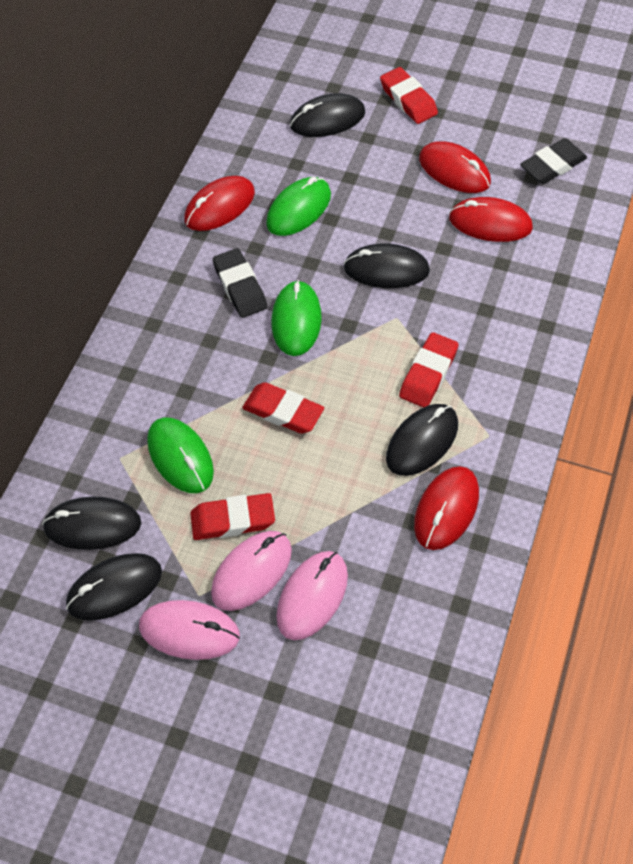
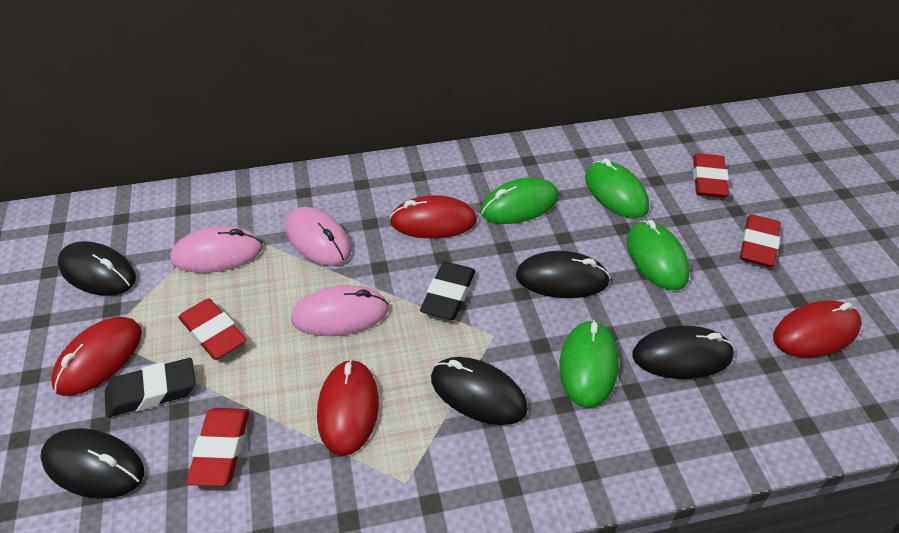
green mouse: [147,417,214,493] [266,177,331,236] [272,280,322,356] = 3 -> [480,177,559,224] [559,320,619,408] [585,159,649,219] [627,220,690,290] = 4

